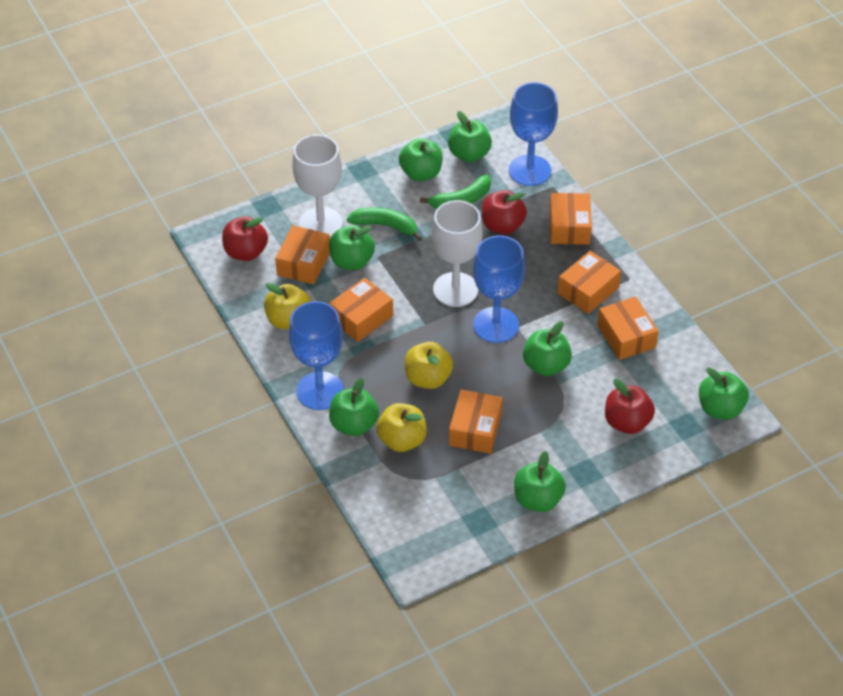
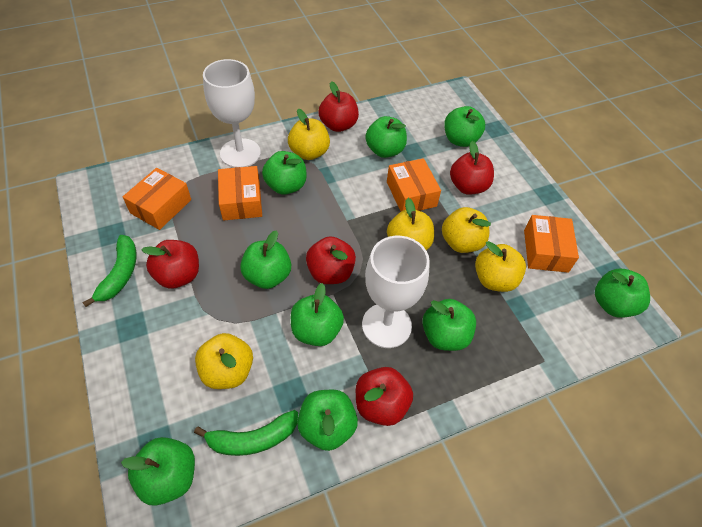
blue goblet: [289,301,344,410] [473,235,525,343] [509,82,558,186] = 3 -> none = 0
green apple: [329,225,375,270] [329,377,379,436] [399,138,443,181] [448,111,492,162] [514,451,566,512] [523,321,572,376] [699,367,749,420] = 7 -> [121,437,195,506] [240,230,291,289] [262,151,307,195] [291,283,344,346] [297,389,358,451] [365,116,407,158] [422,299,476,351] [444,106,485,147] [595,269,650,318] = 9
orange box: [275,225,330,285] [329,278,393,342] [449,389,503,454] [549,193,592,245] [557,251,621,314] [597,296,659,360] = 6 -> [123,168,191,230] [218,166,262,221] [387,158,441,211] [524,215,579,273] = 4
red apple: [222,216,268,261] [482,190,527,234] [605,379,655,434] = 3 -> [141,240,199,289] [306,236,356,284] [318,81,359,132] [356,367,413,426] [450,141,494,195] = 5
yellow apple: [264,282,311,330] [376,403,427,452] [405,342,453,389] = 3 -> [195,333,253,389] [288,109,330,160] [387,198,434,250] [442,207,491,253] [475,241,526,292] = 5

